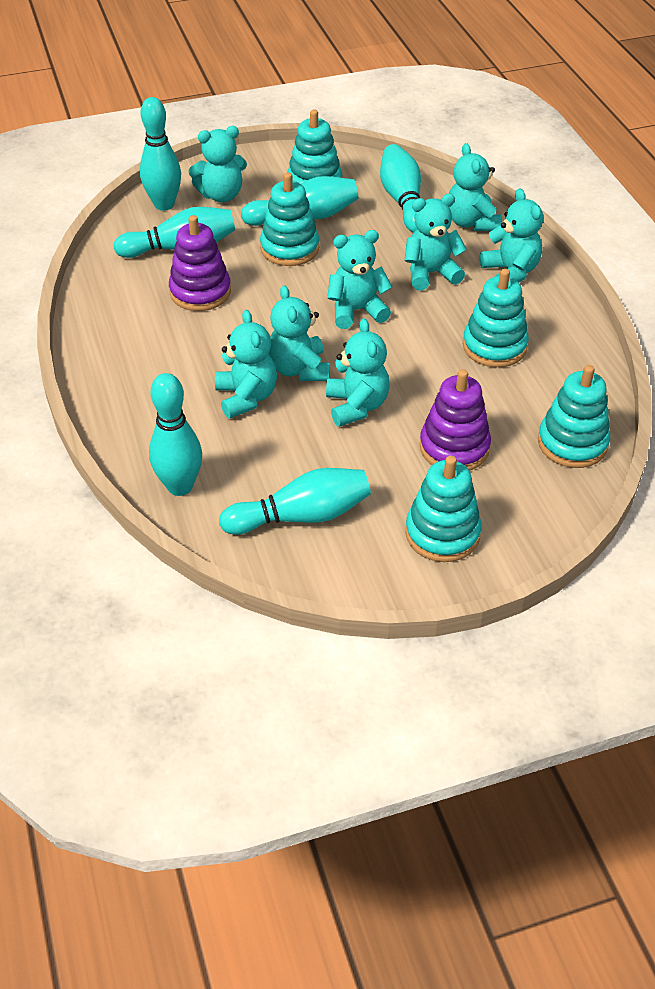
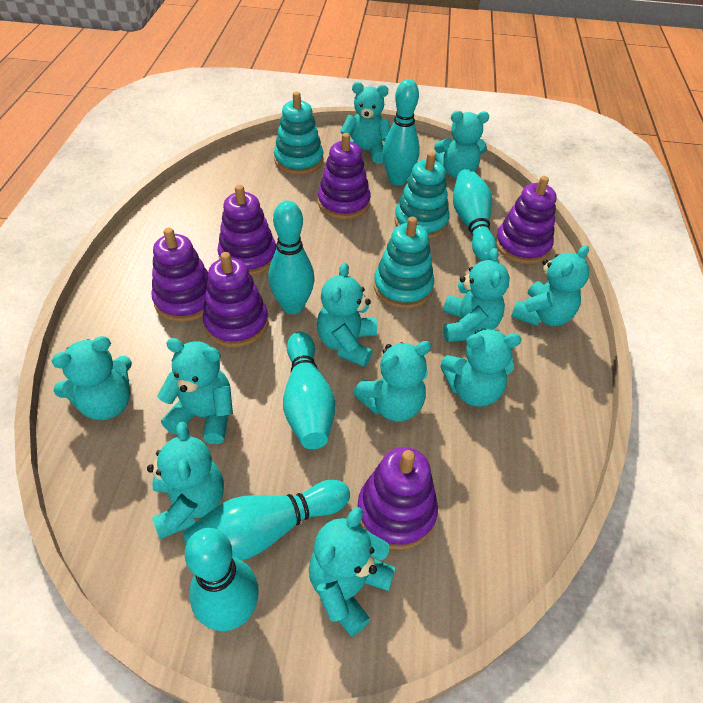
purple stacking toy: [169,215,231,311] [420,369,491,471] = 2 -> [152,228,208,322] [203,252,268,347] [218,185,276,276] [318,133,371,219] [358,447,438,550] [495,176,557,264] = 6
turquoise stacking toy: [260,172,319,266] [287,110,342,184] [405,456,482,562] [463,269,529,367] [538,365,610,468] = 5 -> [274,92,324,175] [374,217,434,309] [395,152,450,239] = 3
turquoise teddy bear: [189,126,247,202] [215,310,277,419] [269,285,330,381] [326,318,390,427] [327,230,392,329] [404,194,467,291] [449,143,501,231] [480,188,543,282] = 8 -> [52,336,132,420] [147,422,224,539] [157,338,233,444] [309,507,396,637] [317,262,377,367] [340,82,390,164] [353,341,431,422] [434,111,489,178] [440,328,521,407] [443,248,510,342] [511,245,589,326] = 11

